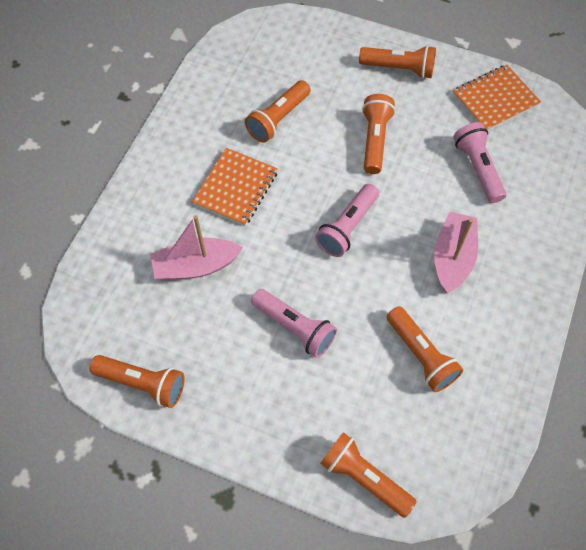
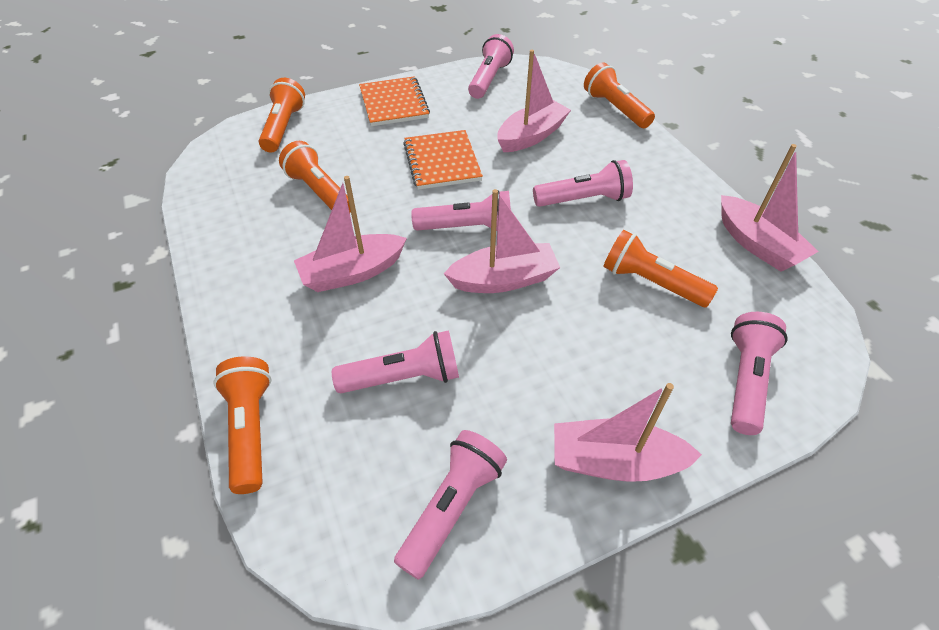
orange flashlight: [90,355,185,408] [245,80,311,143] [320,432,417,518] [359,45,436,79] [362,94,396,174] [387,306,463,392] = 6 -> [213,356,272,494] [259,78,305,153] [279,141,351,213] [584,62,655,128] [604,230,718,307] = 5
pink boat: [150,215,243,280] [434,212,478,293] = 2 -> [294,176,407,292] [444,189,560,293] [497,50,571,152] [554,383,702,482] [721,144,819,271] = 5
pink flashlight: [251,289,337,358] [315,184,379,257] [453,122,506,203] = 3 -> [332,330,459,393] [394,430,507,580] [411,190,511,231] [468,34,514,99] [533,160,633,207] [731,312,788,435] = 6

